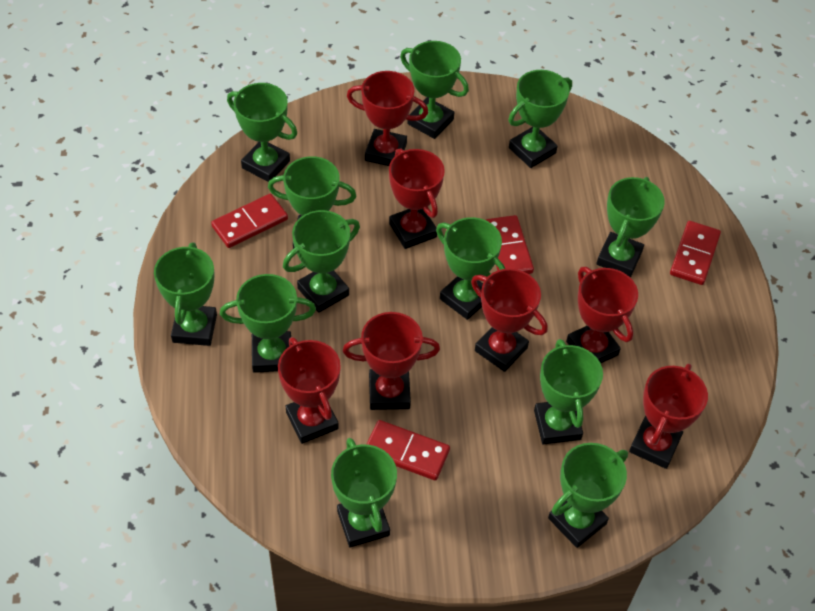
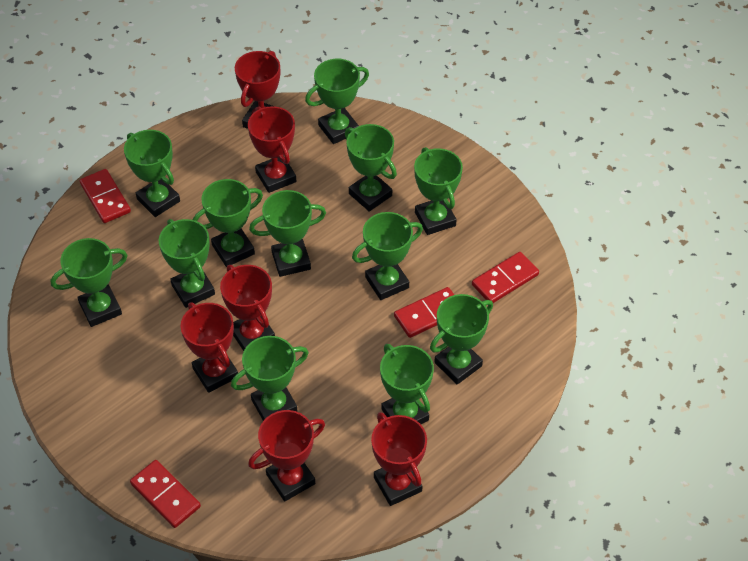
red trophy: [278,337,341,444] [343,312,440,410] [347,71,428,166] [389,148,445,249] [471,269,548,372] [566,267,638,363] [629,364,708,469] = 7 -> [180,302,238,393] [220,265,275,351] [235,51,280,129] [248,106,296,193] [248,410,325,501] [371,412,427,506] = 6

